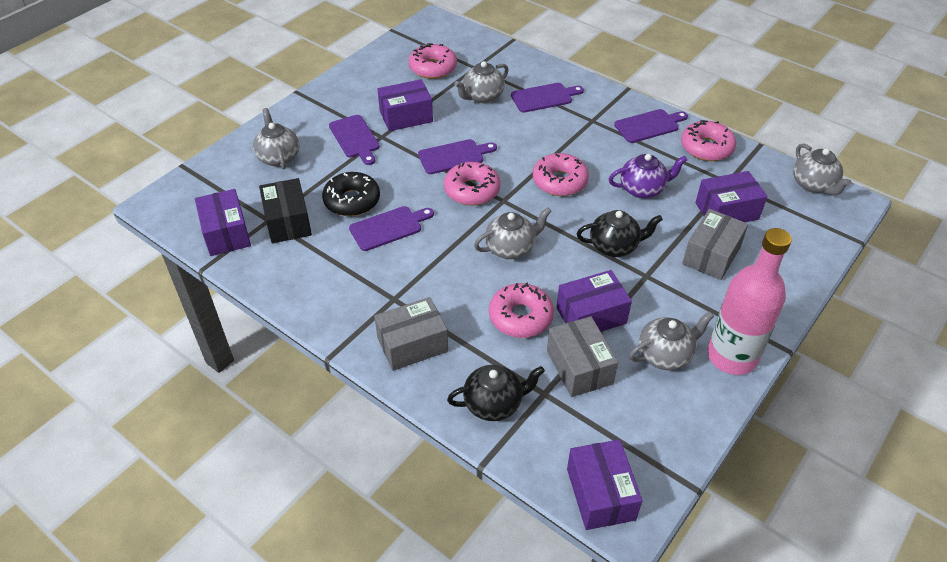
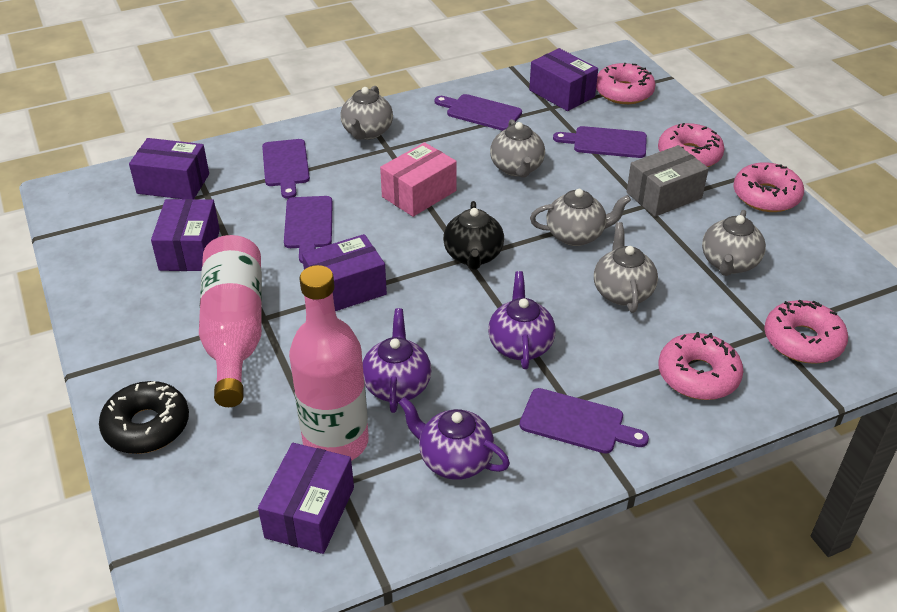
black box: [259,178,312,243] = 1 -> none = 0
black teapot: [447,365,545,421] [577,210,663,257] = 2 -> [443,201,504,270] = 1
grey box: [374,297,448,371] [547,316,618,397] [682,209,748,280] = 3 -> [627,145,709,217] = 1
pink bottle: [707,228,792,375] = 1 -> [199,235,262,407] [289,265,369,461] = 2
pink box: none = 0 -> [380,142,457,217] = 1
purple teapot: [609,154,687,199] = 1 -> [363,308,431,413] [399,397,510,480] [488,271,556,369] = 3

